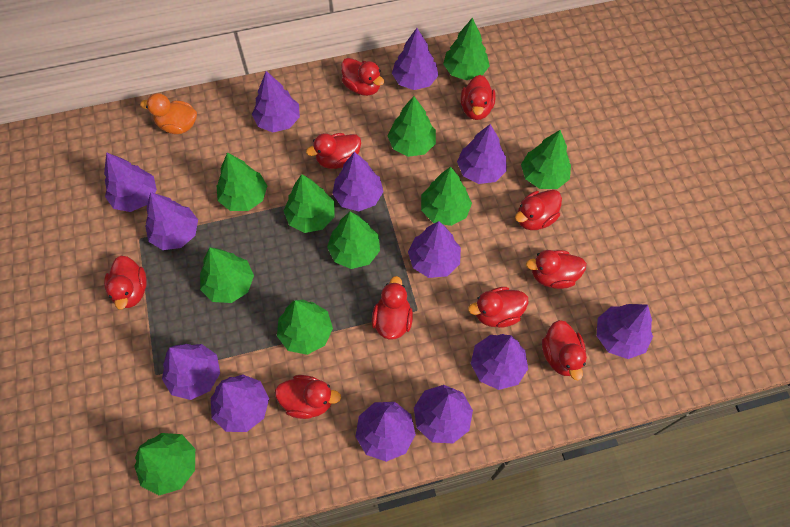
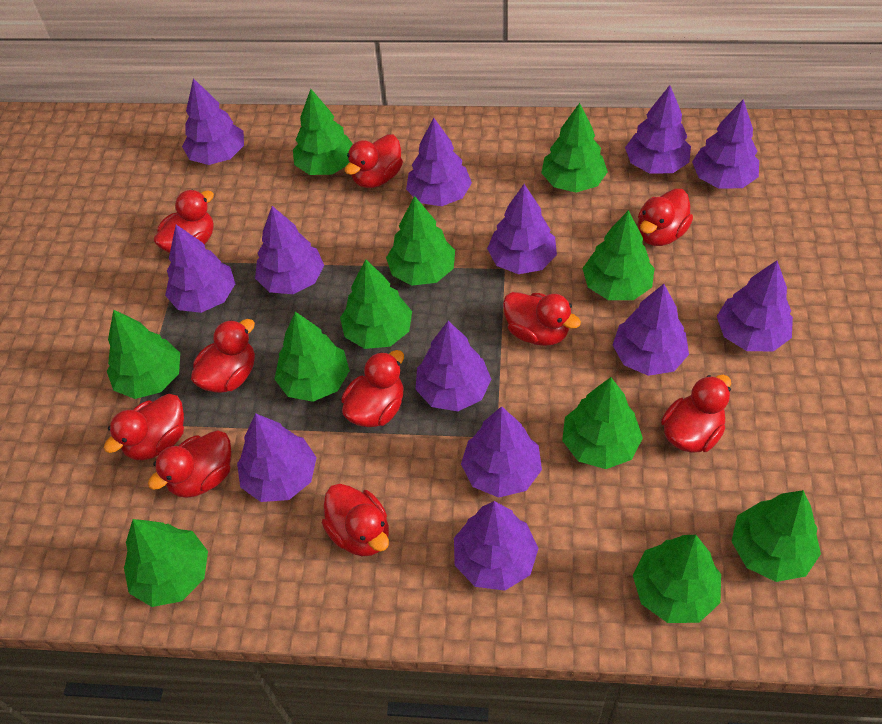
green tree: [134,433,195,495] [200,247,254,303] [217,152,267,211] [277,299,333,355] [284,174,335,233] [327,211,380,269] [388,96,436,157] [421,167,472,226] [443,17,490,80] [521,130,571,189] = 10 -> [107,310,180,399] [124,519,208,607] [275,312,350,402] [293,89,353,175] [340,259,412,349] [386,196,455,286] [541,103,608,193] [562,377,643,469] [582,210,655,300] [633,535,721,623] [731,490,821,582] = 11
orange duck: [140,93,197,134] = 1 -> none = 0

